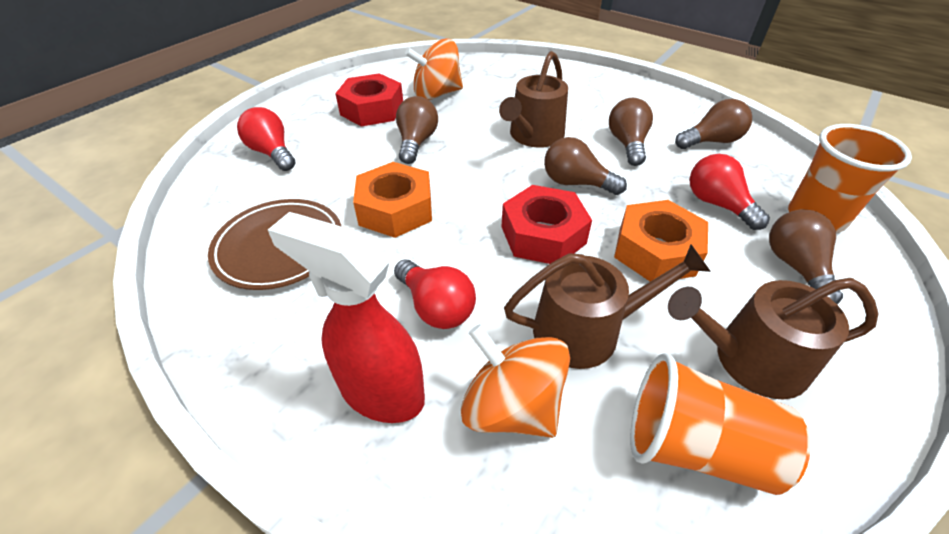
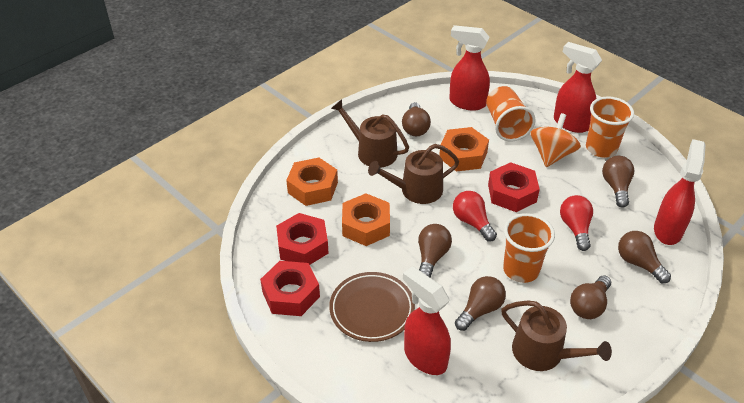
brown light bulb: [396,96,438,164] [544,137,627,195] [609,98,653,166] [675,99,752,149] [769,209,843,304] = 5 -> [402,102,431,136] [418,224,452,278] [455,276,506,331] [570,276,611,319] [602,156,635,208] [618,231,671,283] = 6
orange cup: [630,353,811,495] [788,124,912,233] = 2 -> [486,86,536,142] [503,213,555,283] [586,96,634,158] = 3
orange nut: [353,162,432,238] [614,200,708,282] = 2 -> [286,158,338,206] [342,193,390,246] [439,127,489,172] = 3
orange spinning top: [405,38,463,100] [461,324,570,438] = 2 -> [530,113,581,167] = 1
red light bulb: [237,107,295,171] [394,260,476,329] [690,154,770,230] = 3 -> [453,191,497,242] [560,195,593,251] = 2
red nut: [335,73,403,127] [502,185,592,264] = 2 -> [260,261,320,316] [276,213,329,265] [488,162,540,212] = 3
red spray bottle: [268,212,425,423] = 1 -> [403,266,451,375] [449,25,490,111] [554,42,602,133] [654,139,705,245] = 4

